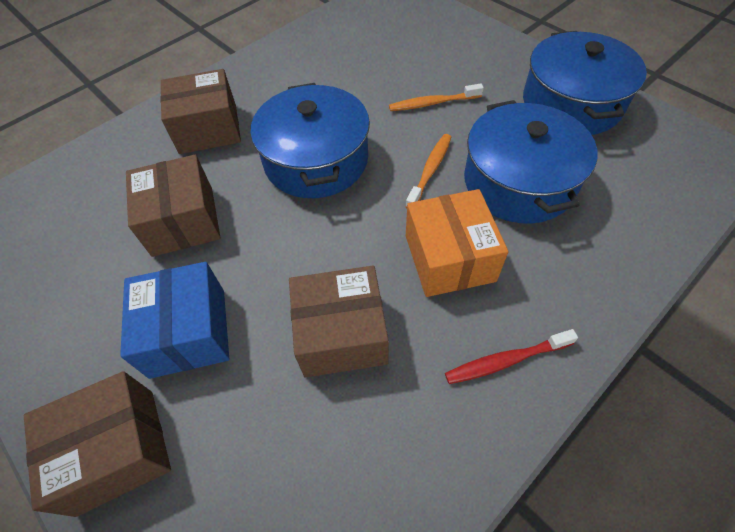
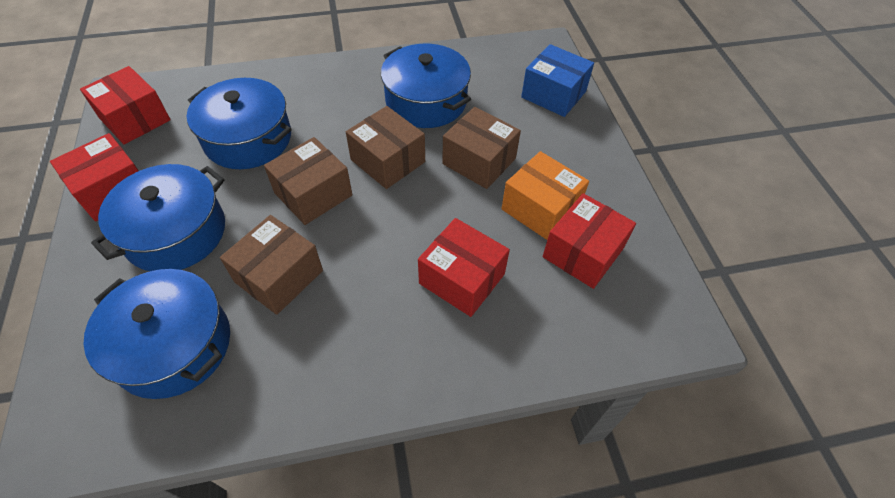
blue pot: [251,83,370,198] [464,100,597,224] [523,31,647,135] = 3 -> [83,269,230,399] [91,164,225,271] [187,78,292,169] [381,44,471,128] = 4
orange toothbrush: [389,84,484,111] [405,134,451,208] = 2 -> none = 0
red box: none = 0 -> [50,133,138,221] [80,66,171,144] [418,218,510,317] [543,193,636,289] = 4
red toothbrush: [445,329,578,384] = 1 -> none = 0

